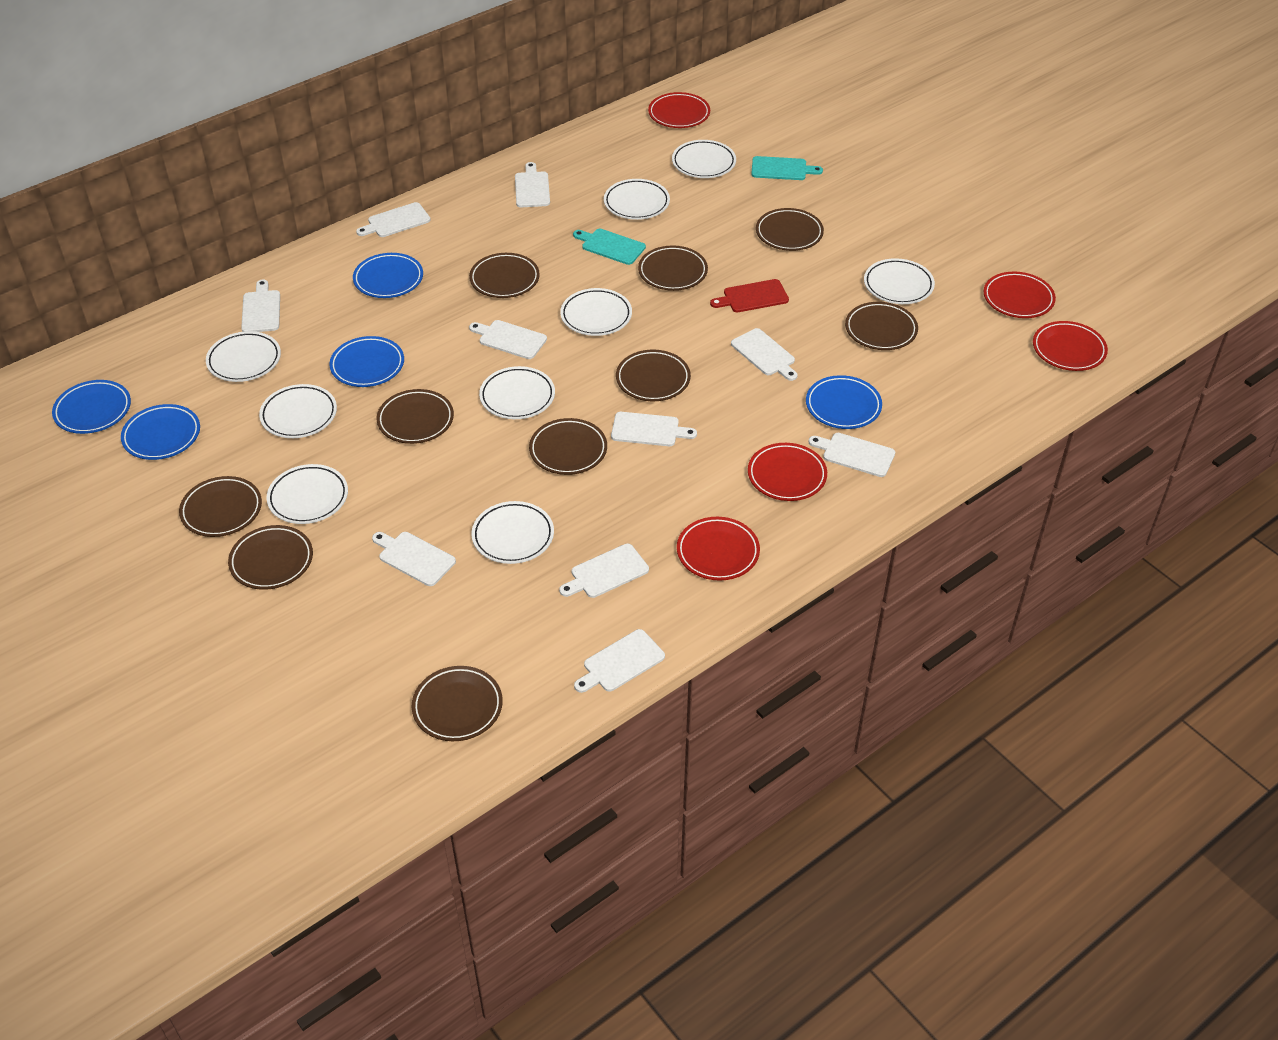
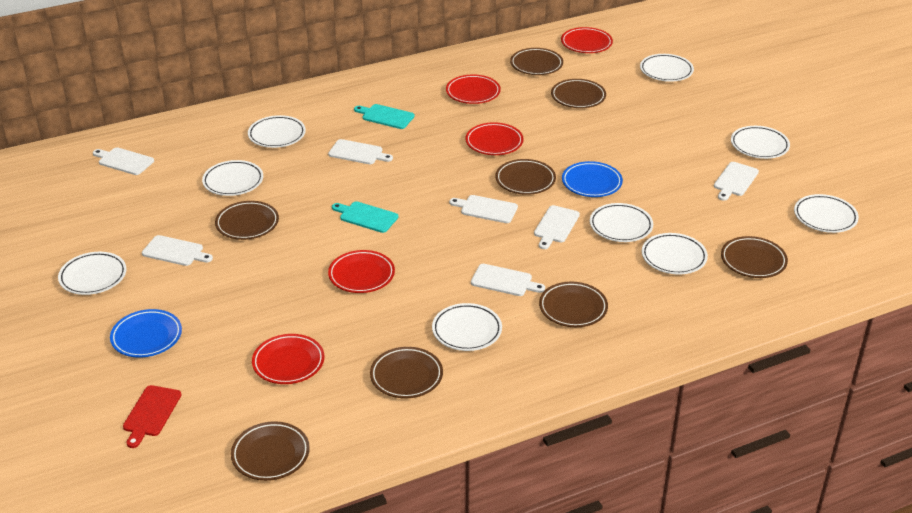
blue plate: [52,380,131,434] [121,404,200,460] [329,336,404,387] [353,253,423,298] [806,375,882,429] = 5 -> [110,309,182,358] [562,161,623,197] = 2
brown plate: [179,476,262,537] [228,525,313,590] [377,389,454,444] [412,666,503,741] [469,253,540,298] [529,418,607,475] [616,350,691,401] [638,246,708,291] [756,208,824,251] [845,302,918,350] = 10 -> [215,201,279,240] [231,421,310,481] [370,347,443,398] [496,159,556,195] [510,48,563,75] [539,282,608,327] [551,79,606,108] [721,236,788,278] = 8
white cutting board: [241,279,280,332] [356,202,431,237] [372,532,456,586] [469,320,547,359] [515,162,550,207] [559,544,649,598] [574,629,665,693] [611,412,697,446] [731,328,798,381] [808,433,895,477] = 10 -> [93,147,154,175] [142,235,213,266] [328,139,393,164] [449,195,518,223] [471,264,545,296] [534,205,580,249] [714,162,759,201] = 7

